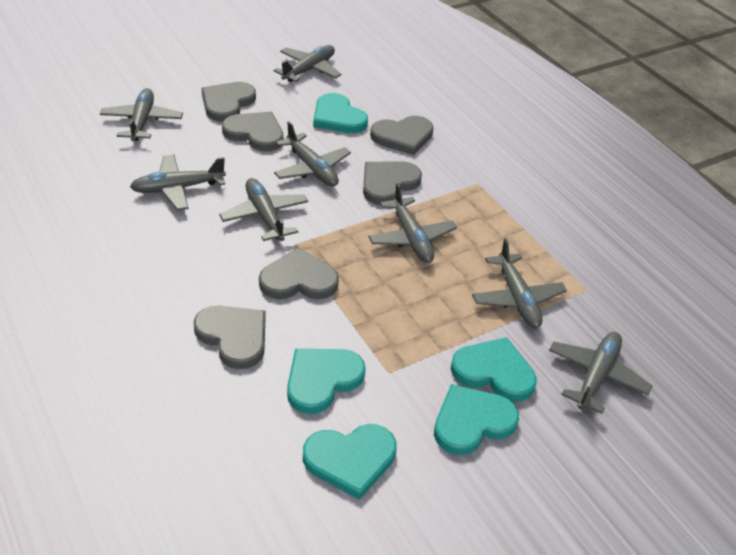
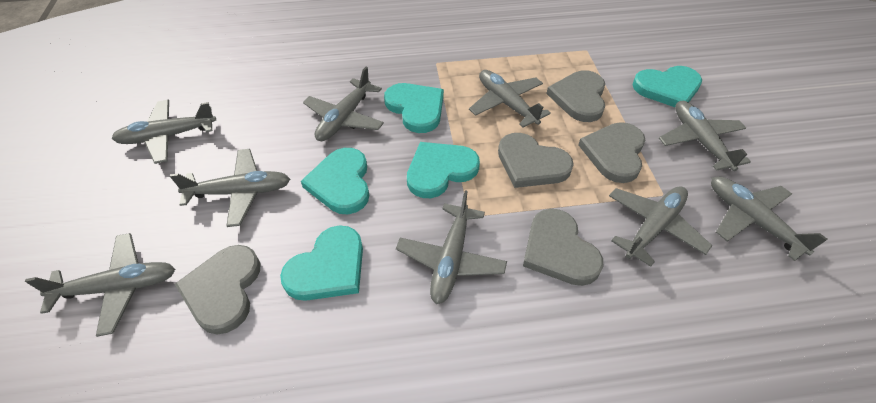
grey heart: [194,306,266,369] [201,82,256,122] [222,112,283,151] [259,247,339,299] [363,161,422,205] [370,116,434,155] = 6 -> [175,245,260,334] [498,133,574,188] [523,209,603,286] [546,70,605,122] [578,122,645,183] = 5
grey plane: [100,88,183,141] [130,155,226,211] [219,178,308,241] [273,45,342,82] [274,121,351,187] [368,183,457,263] [472,239,567,328] [549,332,653,414] = 8 -> [25,233,175,337] [112,100,216,164] [170,149,290,227] [303,67,384,141] [396,190,507,304] [469,70,551,128] [609,186,712,267] [659,101,751,171] [711,176,828,261] = 9

